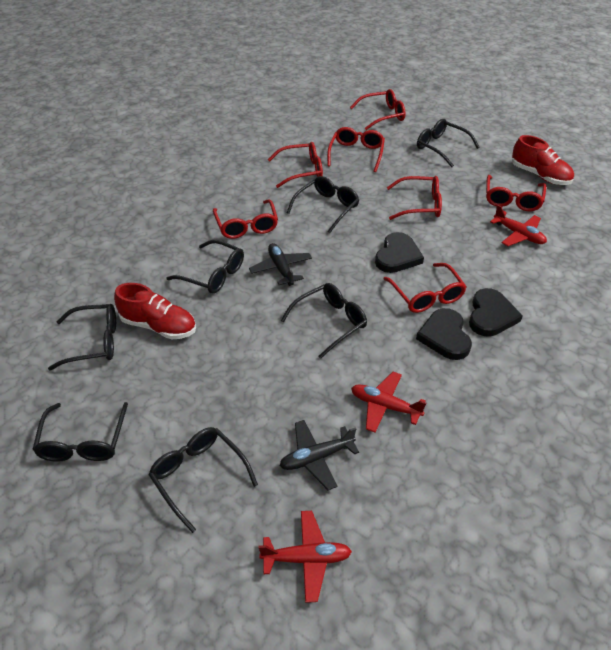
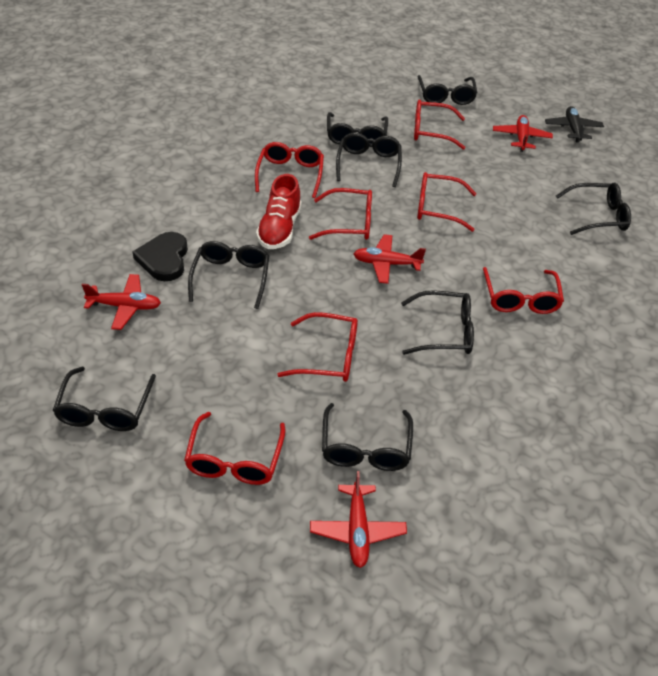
black glasses: [32,402,128,462] [48,304,116,371] [148,427,258,533] [166,240,244,294] [281,283,367,359] [287,176,359,233] [417,119,479,167] = 7 -> [53,367,156,431] [188,241,269,309] [322,403,413,471] [327,112,388,147] [336,133,402,187] [401,290,474,355] [418,75,477,105] [556,182,631,235] = 8
black heart: [375,232,424,273] [416,308,472,360] [469,288,523,337] = 3 -> [133,232,188,281] = 1
black plane: [249,243,312,286] [280,420,359,490] = 2 -> [545,106,604,143] = 1
red plane: [259,511,352,603] [351,372,426,433] [490,205,547,246] = 3 -> [82,274,161,330] [310,471,407,568] [353,234,426,284] [493,115,553,152] = 4
red shoe: [114,283,196,339] [512,135,574,185] = 2 -> [256,174,301,249] = 1

